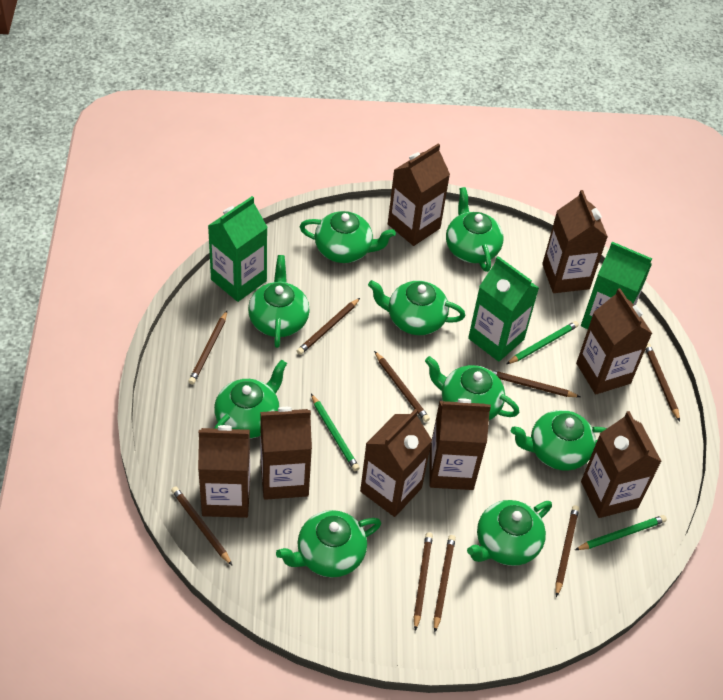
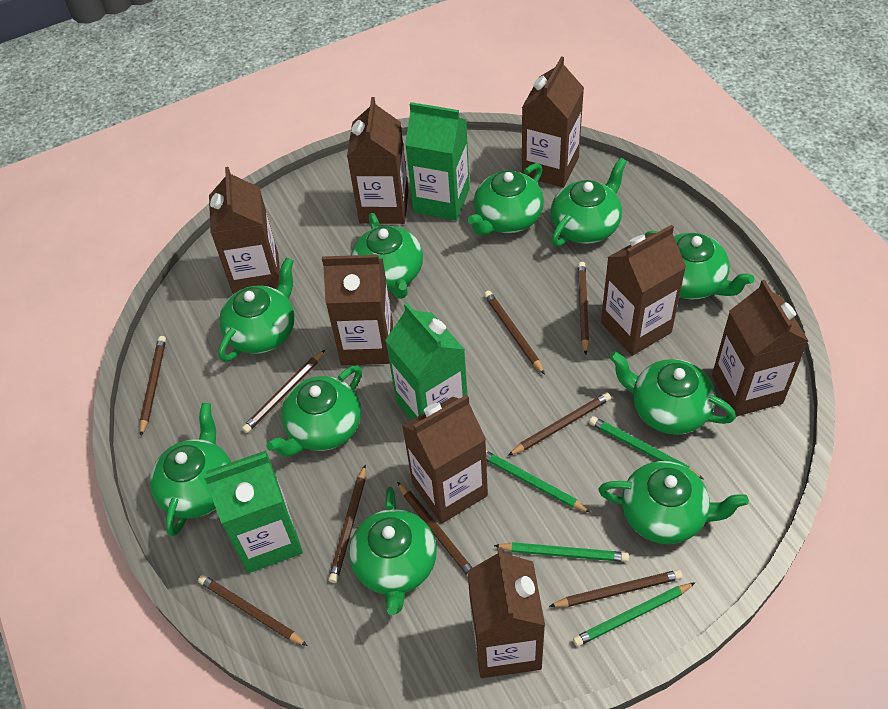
green pencil: [311,394,360,471] [507,321,579,364] [575,515,667,550] = 3 -> [486,451,591,513] [494,542,629,562] [573,582,696,647] [589,416,704,479] = 4
green teapot: [214,360,287,439] [248,255,310,348] [276,510,381,578] [300,211,396,263] [368,280,465,335] [425,356,519,420] [446,187,503,272] [467,500,552,566] [511,410,607,471] = 9 -> [150,403,231,536] [218,258,295,362] [266,365,362,457] [349,487,437,615] [351,213,423,299] [467,163,544,235] [551,157,627,246] [598,461,749,544] [609,351,736,435] [645,231,754,300] = 10

